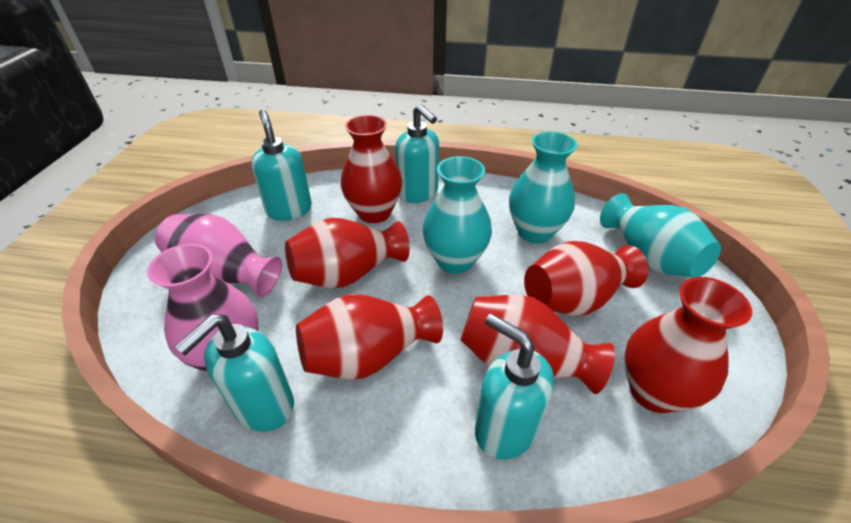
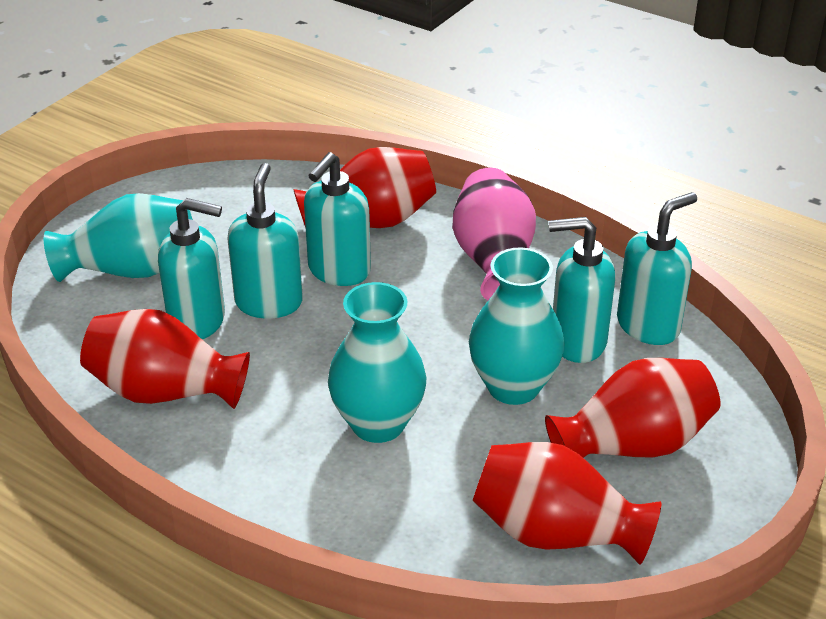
pink vase: [147,243,258,372] [155,214,282,298] = 2 -> [452,168,536,300] = 1
red vase: [285,218,410,288] [296,294,443,380] [341,115,402,223] [461,295,615,394] [524,241,649,316] [624,277,752,413] = 6 -> [80,309,250,409] [293,147,436,228] [473,442,661,565] [545,358,720,458] = 4
turquoise soap dispenser: [175,314,294,432] [251,110,312,221] [395,104,439,203] [475,314,554,460] = 4 -> [158,198,225,339] [228,163,303,319] [304,152,371,286] [549,217,615,363] [617,192,697,345] = 5

